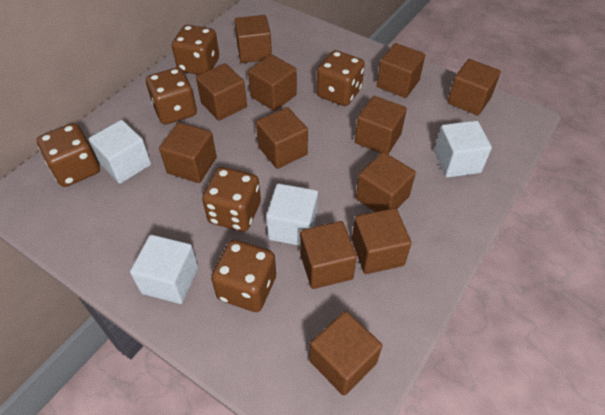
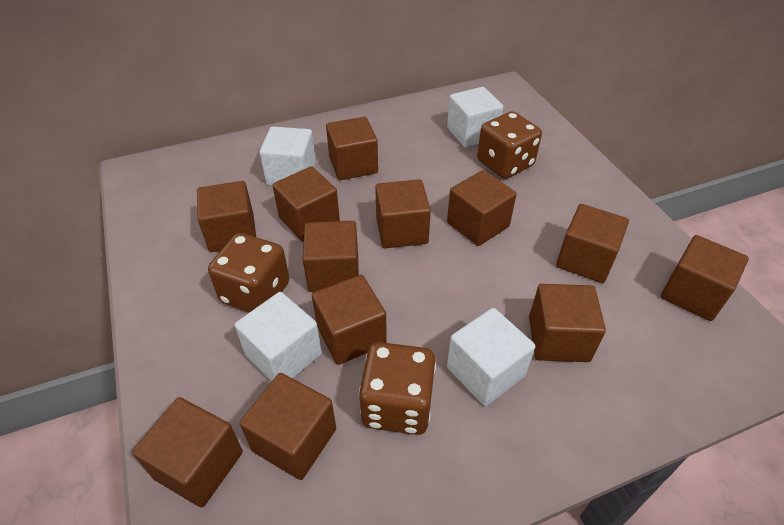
brown dice: [37,123,100,187] [146,67,197,124] [172,25,219,75] [202,167,261,232] [211,240,276,312] [316,50,365,106] = 6 -> [208,233,289,313] [359,342,436,435] [477,111,542,179] = 3

